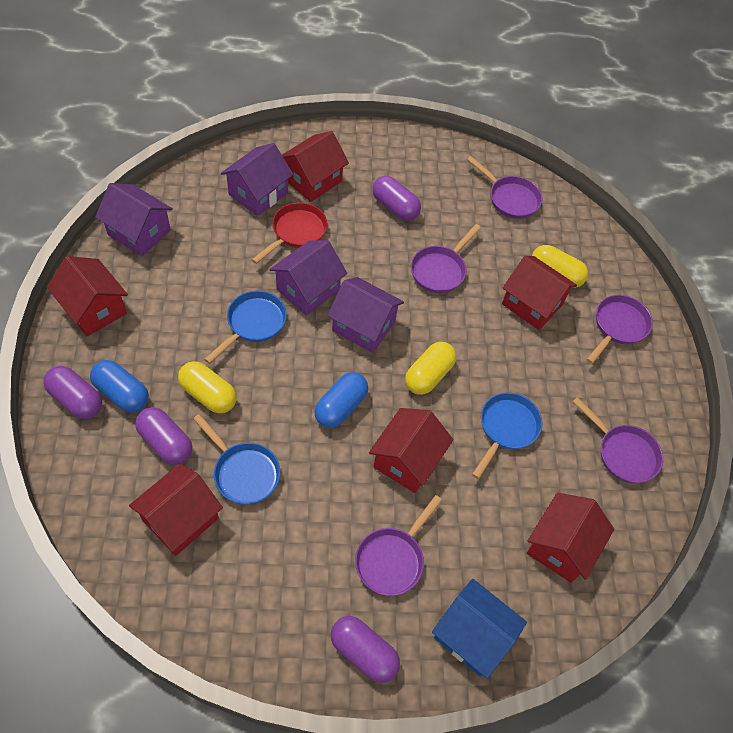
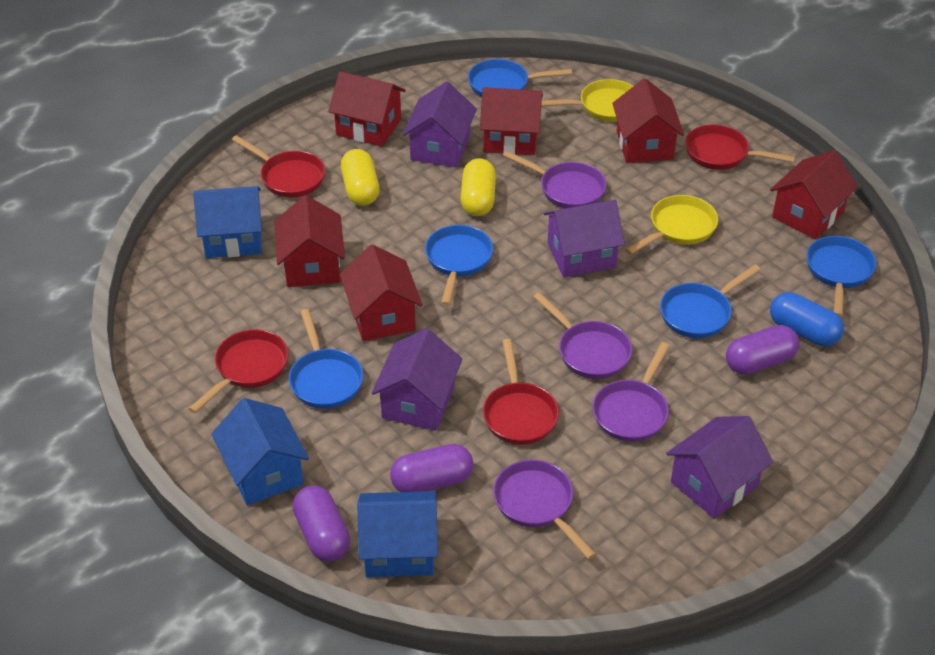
blue capsule: [90,360,149,413] [314,372,368,428] = 2 -> [770,292,844,346] = 1
blue house: [432,579,527,678] = 1 -> [193,186,262,258] [211,398,309,505] [357,491,438,577] = 3
blue pan: [193,414,281,505] [204,291,287,364] [472,392,542,479] = 3 -> [289,309,363,409] [425,225,493,306] [468,59,572,97] [660,264,761,338] [806,236,876,317] = 5
purple capsule: [43,366,102,419] [135,407,192,465] [331,616,400,683] [372,176,421,221] = 4 -> [293,486,351,562] [390,444,473,492] [726,325,799,375] = 3
purple pan: [355,495,442,596] [411,224,481,293] [467,156,543,219] [572,397,663,484] [586,295,653,364] = 5 -> [493,460,596,560] [503,150,606,208] [534,293,632,379] [592,342,670,442] = 4
red pan: [252,202,328,264] = 1 -> [189,329,289,414] [232,135,325,198] [483,339,559,445] [685,124,796,170] = 4
yellow capsule: [178,361,237,414] [405,342,456,395] [532,245,588,288] = 3 -> [341,149,380,206] [461,158,496,216] = 2
yellow pan: none = 0 -> [541,79,633,122] [625,195,718,255] = 2

